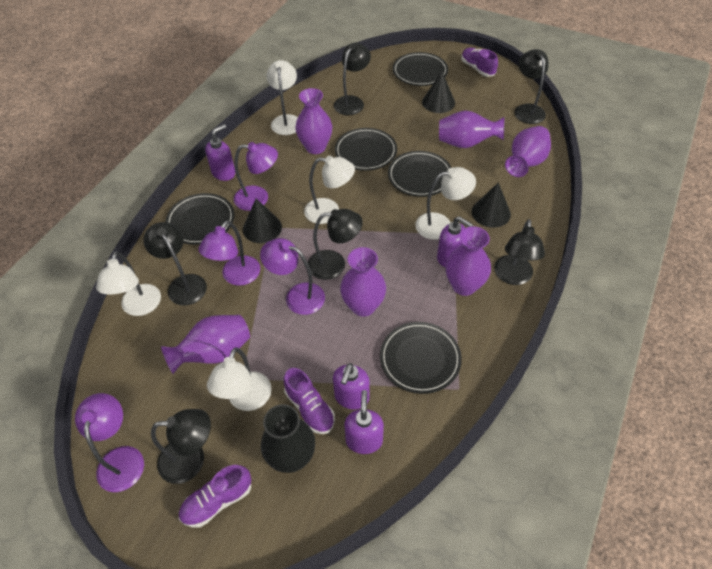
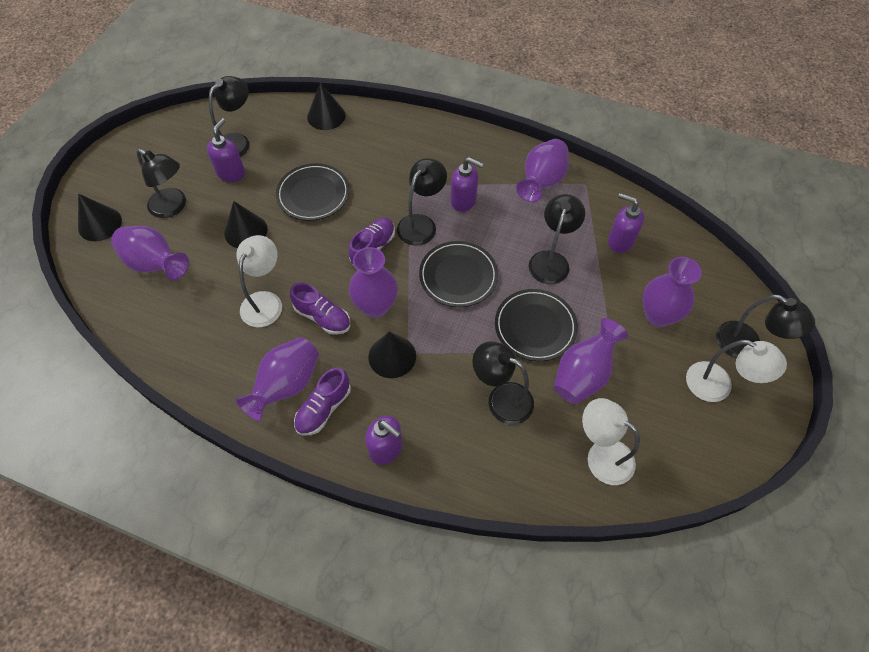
black cone: [243,199,282,243] [422,72,455,113] [472,183,511,228] = 3 -> [78,193,122,241] [224,201,268,248] [307,83,346,130] [368,331,416,378] = 4
black plate: [165,193,235,245] [335,128,397,171] [380,322,462,394] [388,151,452,197] [393,52,448,86] = 5 -> [276,163,350,221] [419,241,498,307] [495,289,578,361] = 3
black vase: [261,404,315,473] = 1 -> none = 0
purple lamp: [75,393,144,492] [198,220,260,286] [234,142,278,211] [260,238,325,315] = 4 -> none = 0
white lamp: [96,251,161,316] [207,347,272,411] [266,60,298,135] [304,156,355,224] [415,167,476,240] = 5 -> [236,235,282,327] [582,398,640,485] [686,340,787,402] = 3

